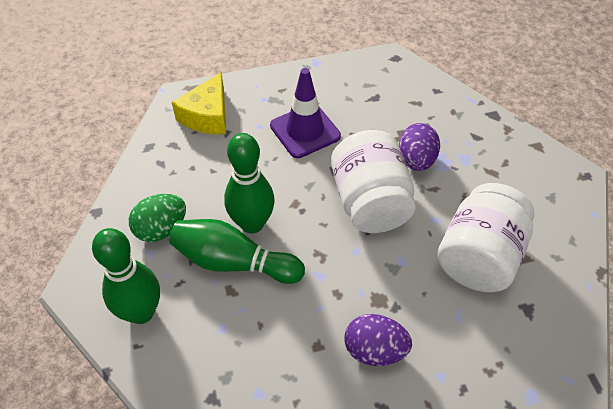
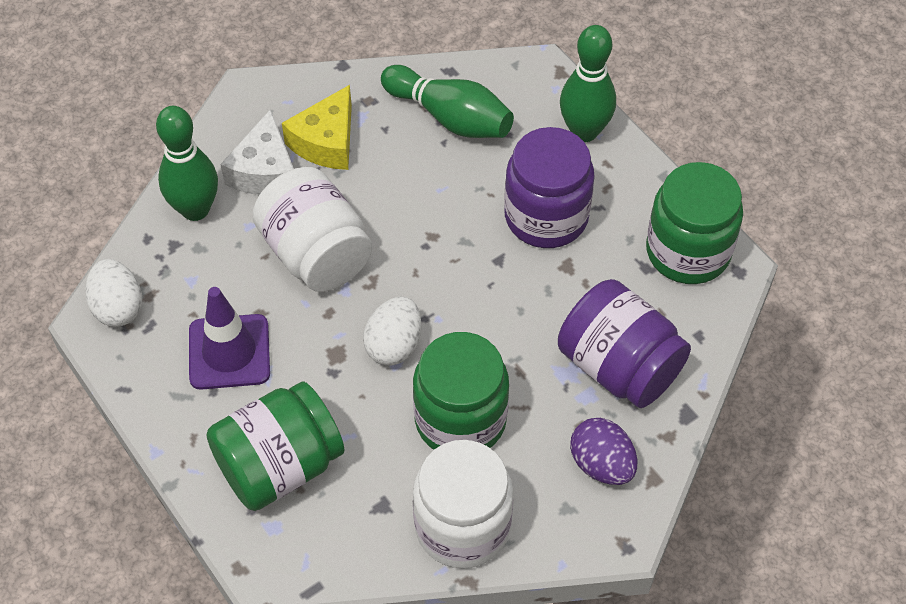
green egg: [129,194,186,242] = 1 -> none = 0
green jar: none = 0 -> [206,381,344,511] [413,332,509,450] [646,162,743,284] = 3
purple egg: [344,314,412,366] [399,123,440,171] = 2 -> [570,418,637,485] = 1
purple jar: none = 0 -> [504,127,595,248] [558,279,691,408] = 2
white cheese: none = 0 -> [220,109,294,195] = 1
white egg: none = 0 -> [85,259,142,327] [363,297,421,366] = 2

